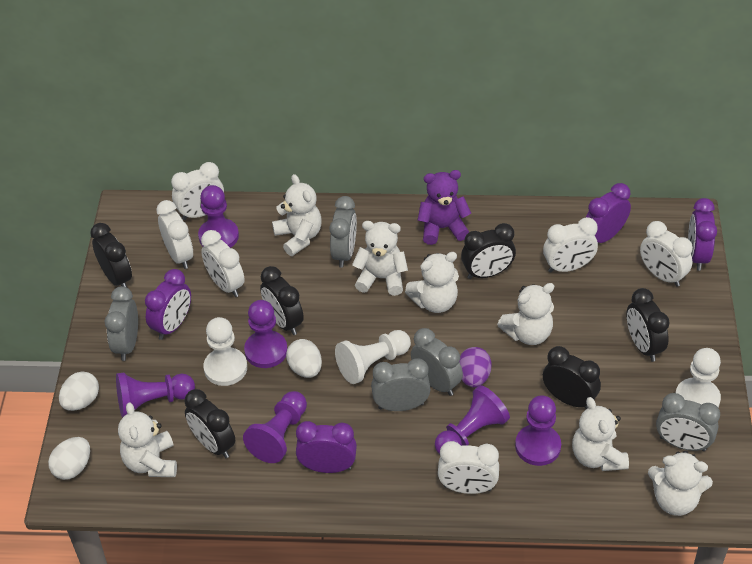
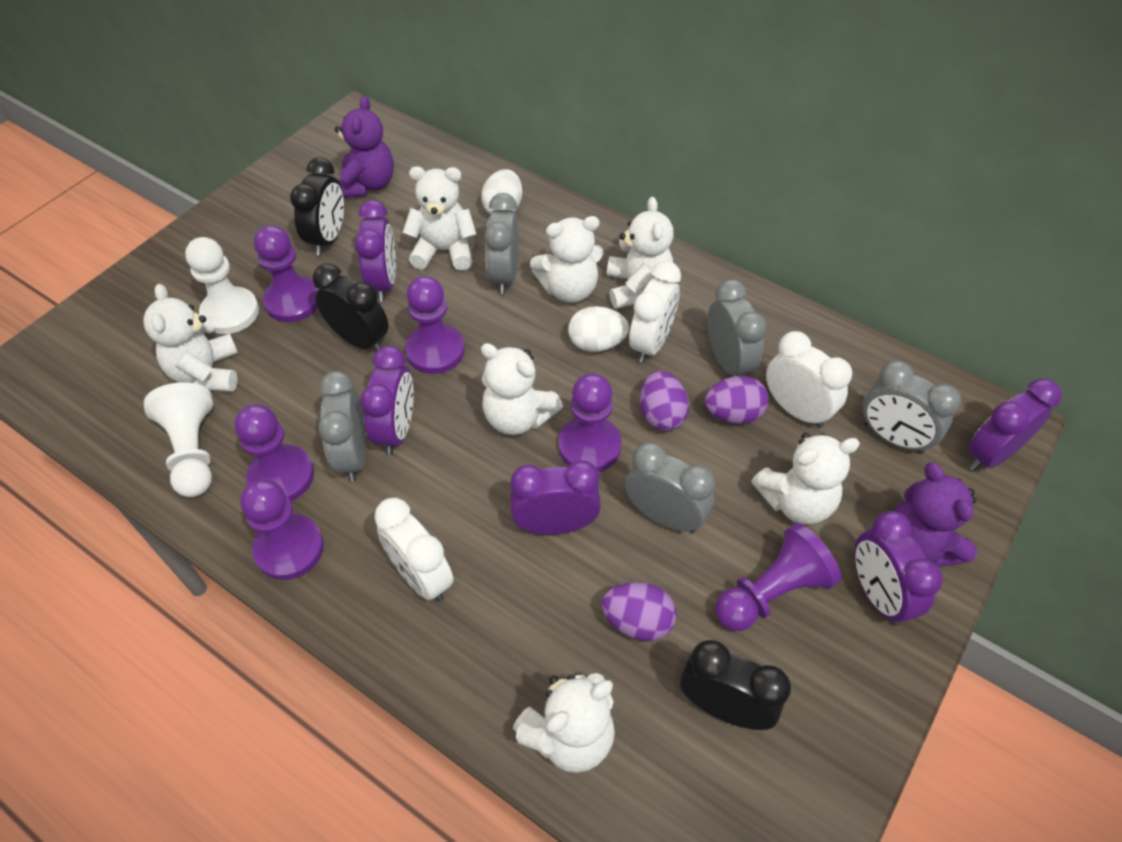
black clock: [90,223,132,288] [185,389,235,458] [260,266,304,335] [461,223,516,279] [543,346,601,409] [626,288,670,362] = 6 -> [290,157,344,256] [313,264,389,351] [680,640,791,730] = 3
purple clock: [145,269,191,340] [296,421,357,473] [586,183,631,243] [688,198,717,271] = 4 -> [355,200,396,302] [360,346,414,455] [510,460,601,535] [854,511,943,626] [968,378,1062,471] = 5
purple egg: [459,347,492,387] = 1 -> [602,582,677,641] [640,371,689,431] [705,376,769,424] = 3
purple teddy bear: [417,170,471,245] = 1 -> [335,96,394,198] [894,462,977,567] = 2
white clock: [156,200,193,269] [171,162,224,220] [201,230,245,297] [438,441,499,494] [543,217,598,273] [640,221,693,287] = 6 -> [374,498,454,602] [629,261,681,363] [766,331,852,428] = 3
white egg: [48,437,90,480] [59,371,99,411] [286,339,322,378] = 3 -> [481,169,522,214] [568,306,629,352] = 2
white pawn: [203,317,247,386] [335,330,411,384] [675,348,721,408] = 3 -> [144,382,213,497] [185,237,259,334] = 2

